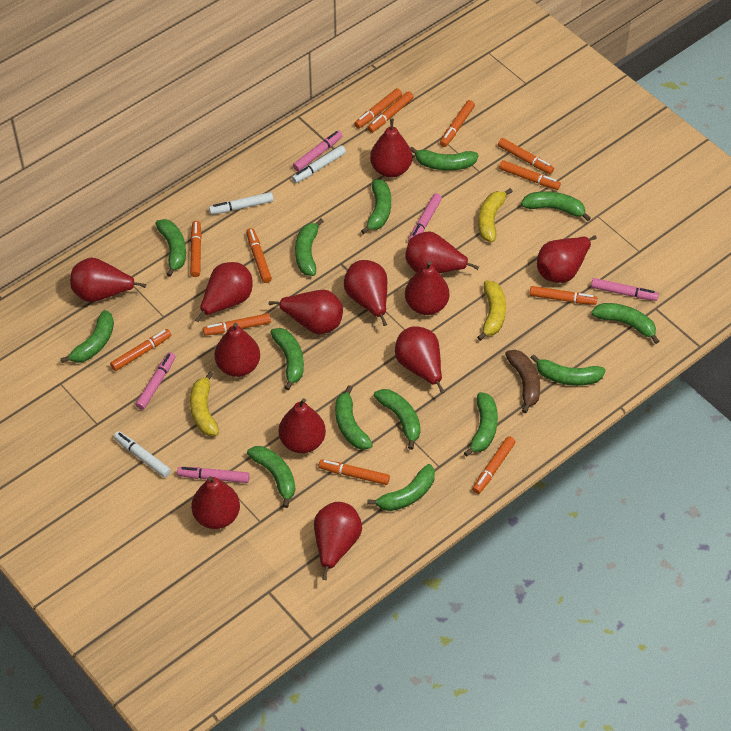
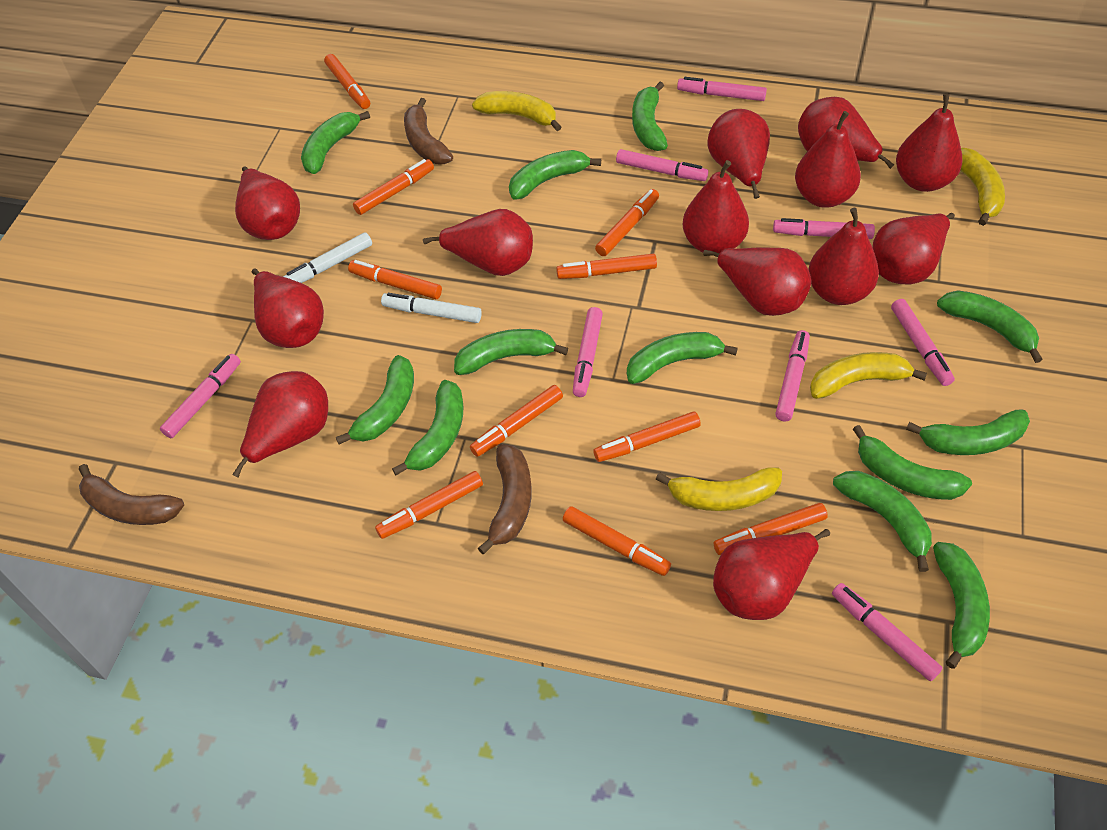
brown banana: [505,350,540,414] = 1 -> [79,464,184,525] [404,98,453,164] [478,444,532,554] = 3
green banana: [60,310,114,363] [155,219,186,277] [247,446,295,508] [270,328,304,390] [295,218,324,276] [335,385,373,450] [361,179,391,234] [367,464,435,511] [373,389,421,450] [410,147,478,171] [464,392,498,457] [521,191,591,221] [531,354,606,386] [591,303,659,344] = 14 -> [301,111,370,174] [336,355,414,444] [392,380,463,475] [454,329,568,375] [509,150,601,200] [627,332,738,384] [632,82,668,151] [833,471,932,572] [853,425,972,500] [906,409,1030,455] [933,542,990,669] [937,290,1043,363] = 12
orange marker: [110,329,171,371] [190,221,202,277] [203,313,271,336] [246,228,272,283] [319,459,390,485] [354,88,402,128] [367,91,414,133] [440,100,475,147] [472,436,516,494] [498,138,554,174] [499,160,561,190] [529,286,597,305] = 12 -> [324,54,370,109] [348,260,442,299] [353,159,434,215] [375,471,483,539] [470,385,563,457] [556,253,657,279] [563,506,671,576] [593,411,701,462] [595,189,659,256] [714,503,828,555] = 10
pink marker: [135,352,176,410] [177,467,250,483] [293,130,343,171] [408,193,442,242] [591,278,659,301] = 5 -> [160,354,241,438] [573,307,603,397] [616,149,708,181] [677,77,767,101] [773,218,875,239] [775,330,810,422] [832,583,943,681] [891,299,955,386] = 8
white marker: [114,431,171,477] [209,192,274,215] [292,145,346,183] = 3 -> [283,232,372,283] [381,293,482,323] = 2
yellow banana: [190,371,219,436] [477,281,506,341] [478,188,513,242] = 3 -> [472,91,561,131] [656,467,782,511] [810,352,927,399] [960,148,1005,226] = 4

